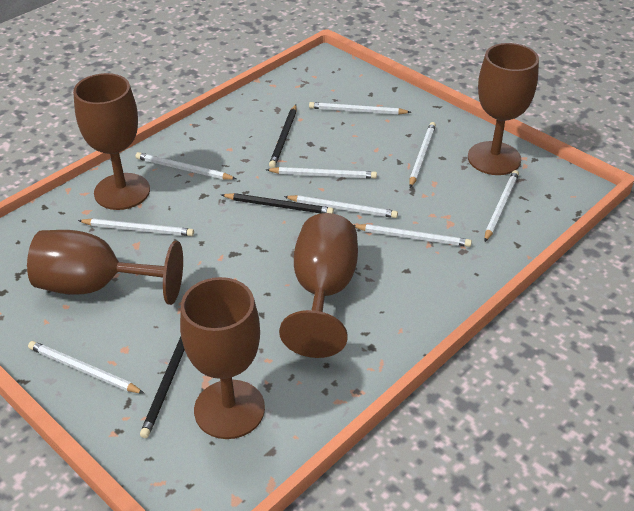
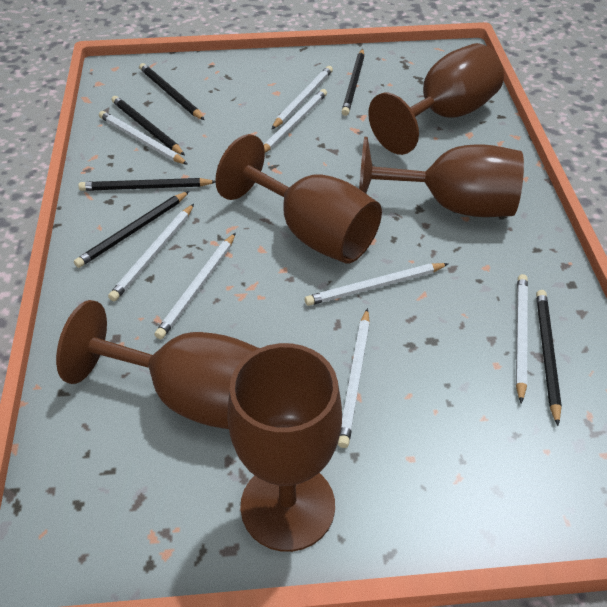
black pencil: [140,336,185,438] [221,193,334,213] [269,105,297,168] = 3 -> [74,191,189,268] [78,178,216,191] [111,96,185,155] [139,63,204,120] [341,49,364,116] [536,290,562,426] = 6
white pencil: [28,341,145,394] [78,219,194,236] [136,152,236,180] [266,167,377,179] [284,195,398,218] [309,102,411,115] [354,224,472,247] [409,122,436,188] [485,170,519,242] = 9 -> [99,111,188,165] [108,204,194,301] [155,233,236,339] [264,89,327,153] [272,66,333,129] [305,263,449,306] [338,308,370,448] [516,274,528,404] = 8

